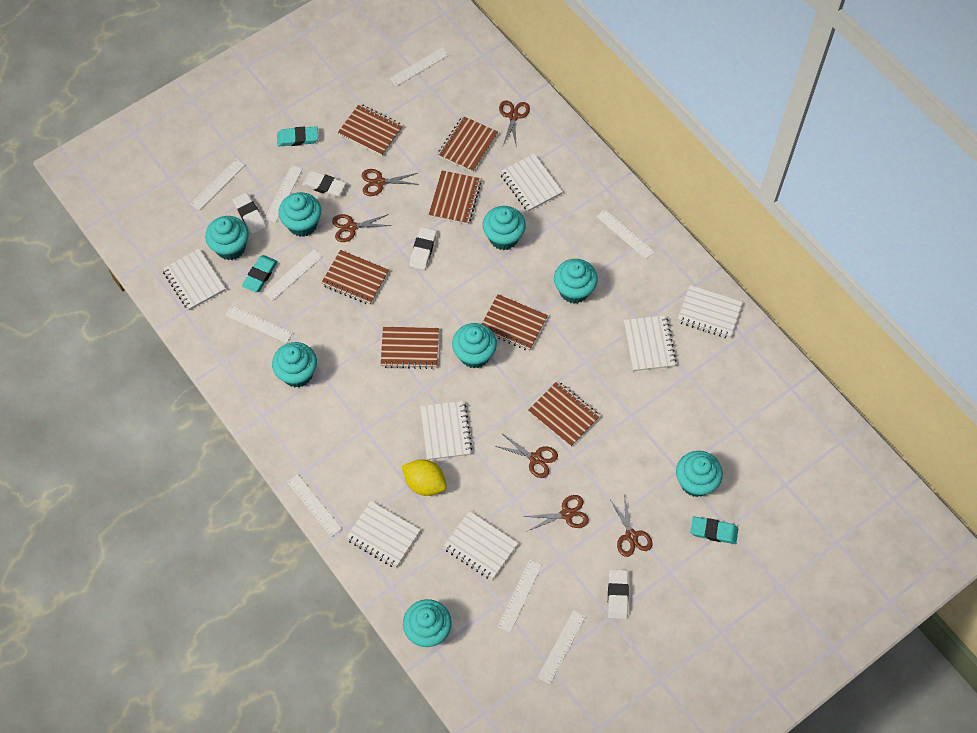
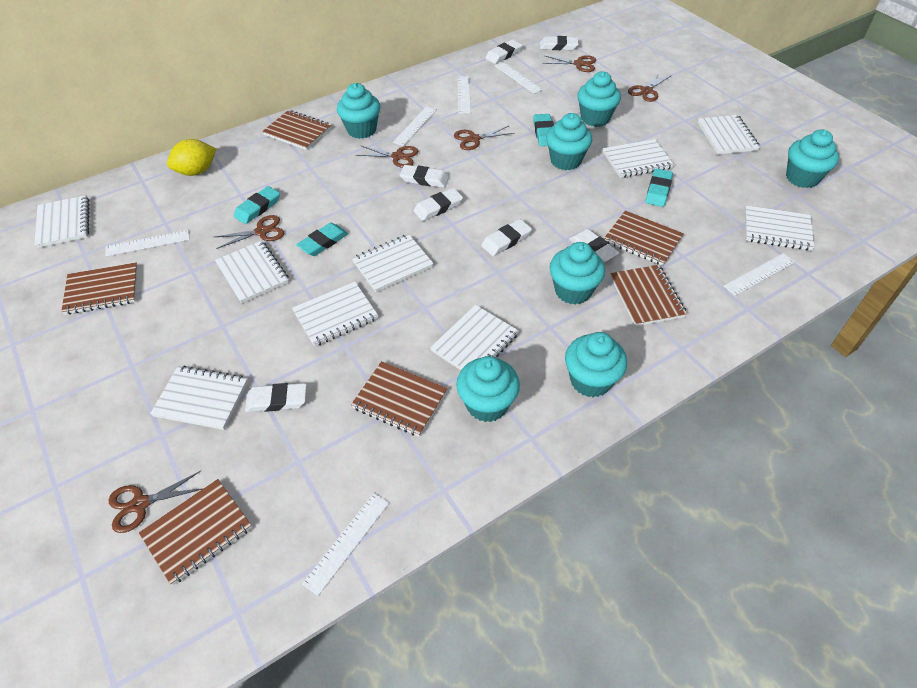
brown notebook: [321,250,389,305] [338,104,403,156] [381,327,439,369] [428,171,482,224] [438,116,498,172] [482,294,548,351] [528,381,600,447] = 7 -> [61,263,138,315] [139,479,252,585] [262,110,331,150] [351,361,448,437] [604,210,684,266] [610,265,687,326] = 6
turquoise cupcake: [205,216,249,260] [272,342,317,387] [279,192,321,237] [403,599,452,647] [452,323,497,368] [483,206,526,250] [554,259,598,304] [676,451,723,497] = 8 -> [337,83,381,139] [456,356,520,422] [546,113,592,170] [549,242,605,304] [565,332,627,397] [577,71,621,127] [786,129,839,188] = 7
turquoise eraser: [242,255,278,292] [277,126,318,146] [690,516,738,544] = 3 -> [234,186,280,224] [296,223,348,256] [533,114,554,146] [645,168,673,207] = 4
white eraser: [233,193,267,234] [302,171,346,197] [409,227,437,270] [608,569,629,619] = 4 -> [245,383,307,412] [400,165,449,188] [413,188,463,221] [481,219,532,256] [486,39,522,64] [540,36,579,50] [569,229,619,263] = 7
white notebook: [162,249,226,310] [346,501,420,568] [420,401,472,460] [443,511,518,580] [500,154,563,212] [624,315,676,371] [677,285,743,339] = 7 -> [34,195,90,248] [150,365,248,430] [215,241,289,304] [292,282,378,347] [352,234,434,292] [430,305,519,370] [603,139,674,178] [697,115,760,155] [745,205,814,251] = 9
white ruler: [190,159,245,210] [225,305,293,343] [264,165,302,223] [264,249,323,301] [287,474,342,537] [390,47,449,86] [498,560,542,633] [537,610,586,684] [596,209,655,259] = 9 -> [105,230,190,257] [302,493,389,596] [393,106,437,146] [458,76,471,114] [494,62,543,94] [724,253,795,296] = 6

